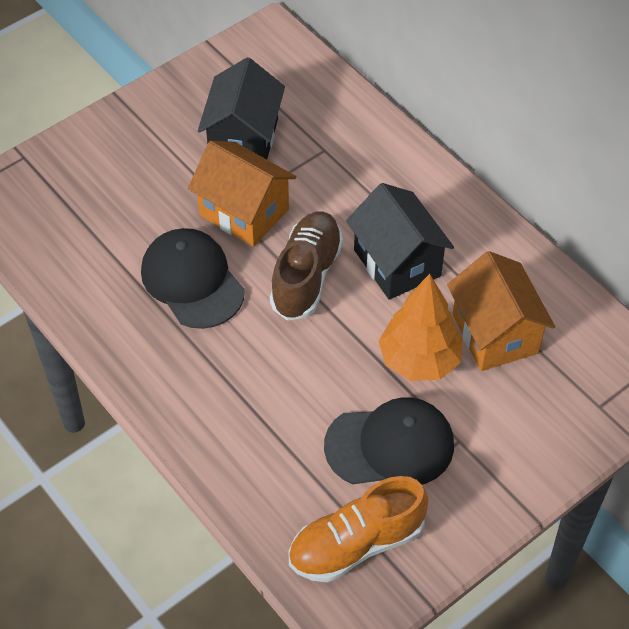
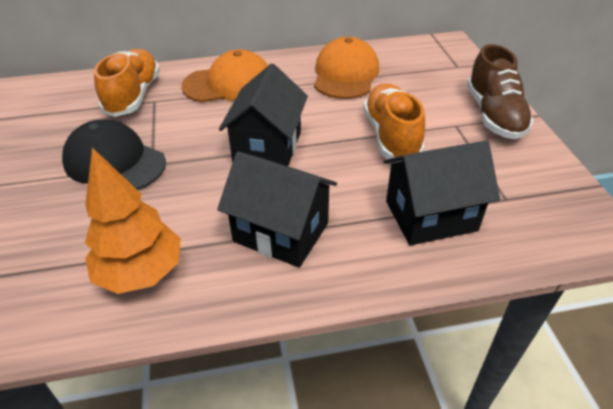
black cap: [141,228,245,329] [324,397,454,484] = 2 -> [62,119,166,190] = 1
black house: [198,57,285,159] [346,183,454,300] = 2 -> [217,152,337,268] [219,63,308,166] [384,140,500,246] = 3
orange cap: none = 0 -> [181,49,268,102] [314,37,379,99] = 2
orange house: [188,141,296,247] [447,251,555,371] = 2 -> none = 0
orange shoe: [289,476,428,583] = 1 -> [94,49,160,117] [363,83,425,162] = 2

